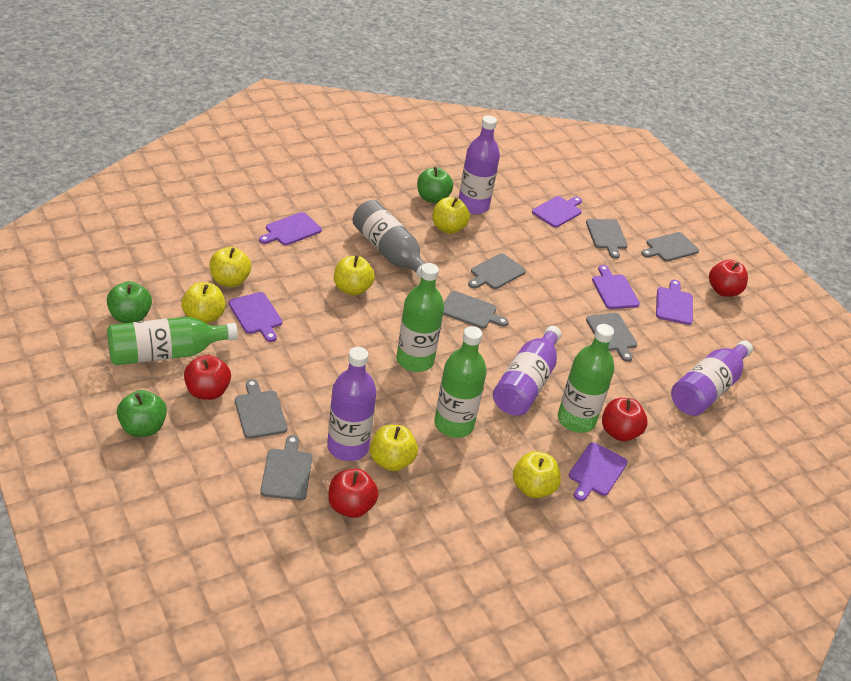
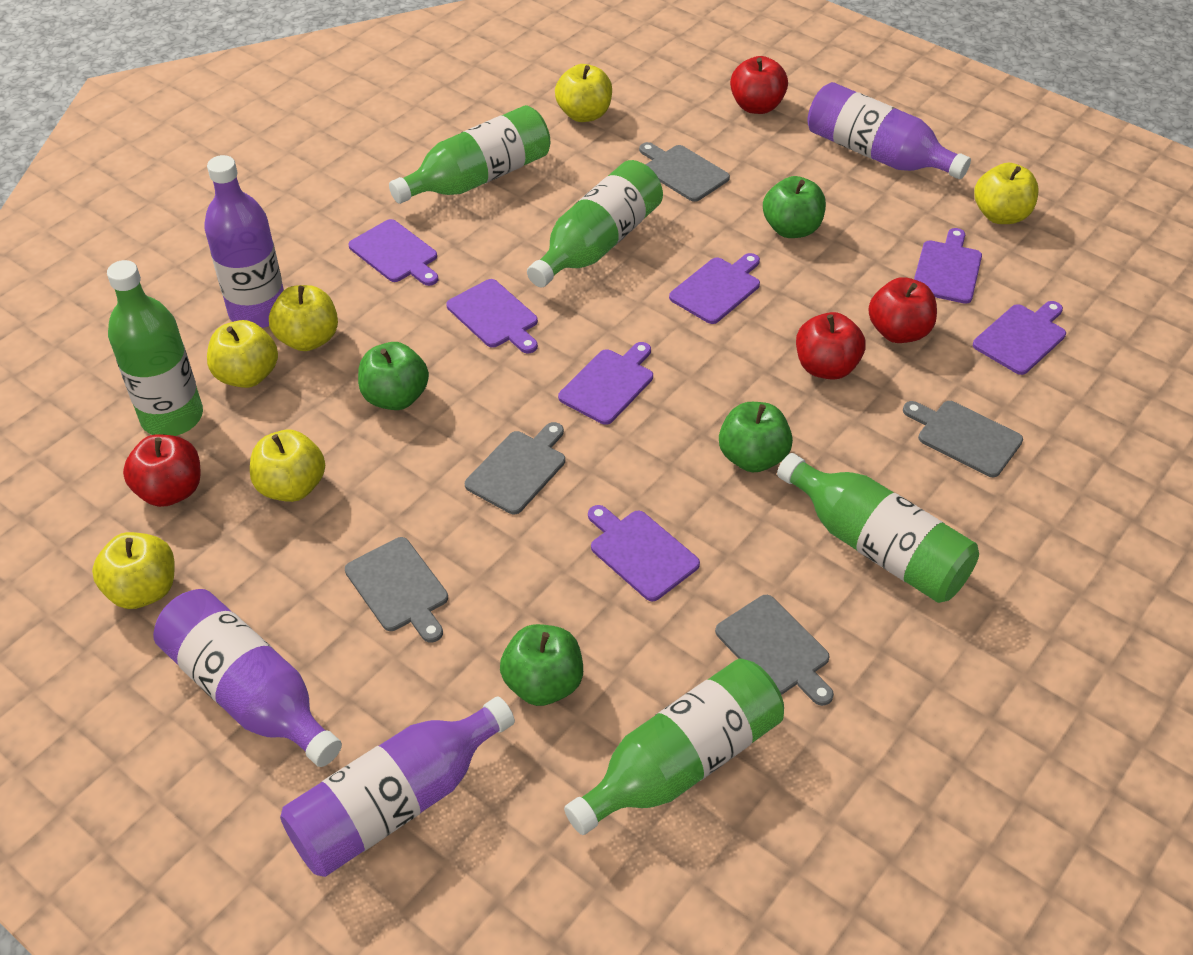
green apple: [107,281,152,323] [117,390,167,437] [417,167,453,203] = 3 -> [358,342,429,410] [500,624,583,706] [719,402,793,472] [763,176,826,238] = 4
green bottle: [107,317,238,365] [396,263,444,372] [434,326,487,438] [558,324,614,433] = 4 -> [107,260,203,436] [389,105,550,204] [527,160,663,287] [564,659,784,835] [777,453,979,603] = 5
grey bottle: [352,200,425,279] = 1 -> none = 0
grey cutting board: [235,379,287,439] [261,435,312,500] [443,291,509,329] [468,253,526,289] [586,219,628,259] [586,313,637,362] [641,232,699,261] = 7 -> [345,537,448,643] [465,422,565,514] [639,142,730,202] [715,595,834,706] [903,401,1023,477] = 5
purple cutting board: [228,292,282,342] [259,212,322,245] [532,196,582,228] [569,442,628,501] [592,265,640,309] [656,280,693,325] = 6 -> [348,219,438,286] [446,279,538,353] [558,342,653,425] [588,505,700,601] [669,253,760,324] [914,228,982,304] [973,301,1066,375] = 7

